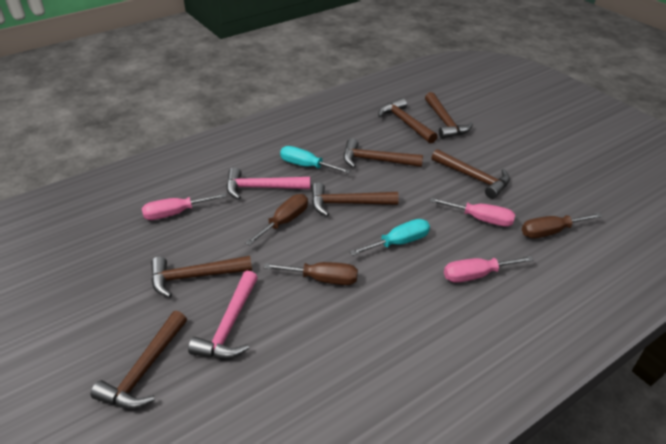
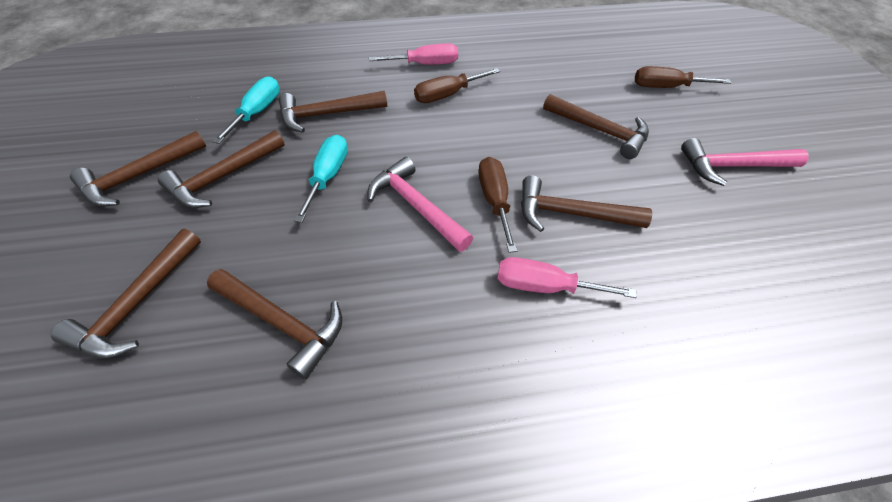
pink screwdriver: [142,193,227,220] [430,198,515,227] [444,256,534,283] = 3 -> [369,43,458,65] [497,257,636,298] = 2

